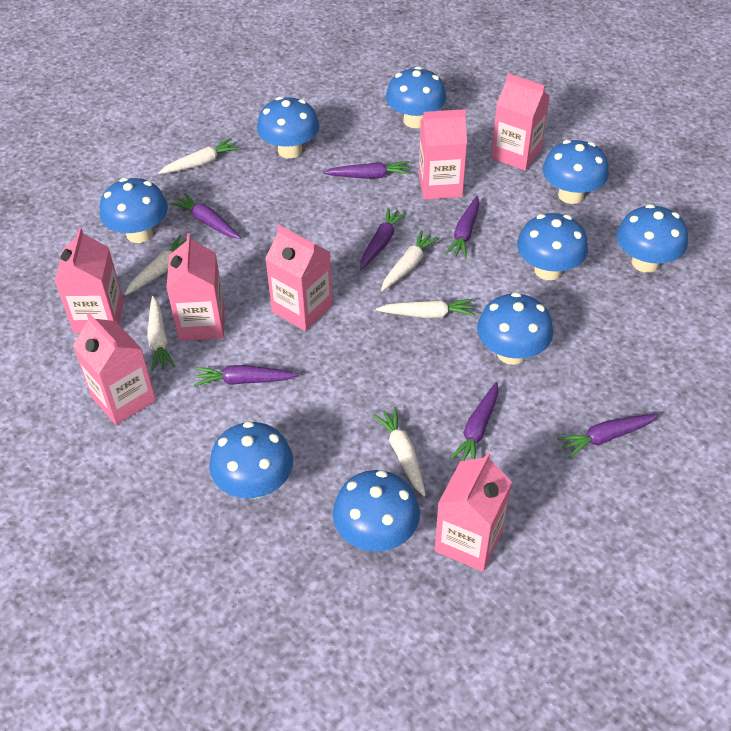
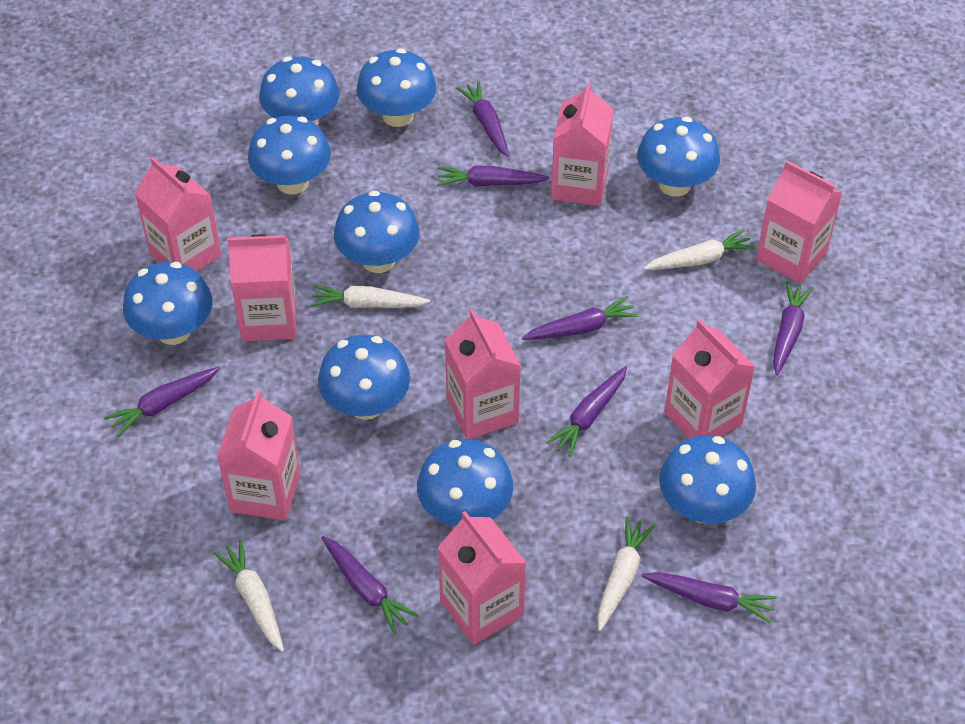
pink carton: [55,227,124,334] [73,313,156,425] [167,233,225,341] [265,225,333,331] [419,109,467,200] [435,452,512,572] [491,74,550,171] = 7 -> [134,157,222,271] [217,390,300,521] [227,234,296,341] [437,511,526,645] [445,309,521,439] [551,83,613,206] [664,319,755,439] [756,161,842,284] = 8
purple carrot: [170,193,241,239] [194,365,299,386] [323,161,411,179] [360,207,407,270] [445,196,479,259] [450,382,498,461] [557,414,659,458] = 7 -> [104,367,220,437] [321,536,419,635] [437,166,550,187] [456,81,509,157] [522,296,639,340] [546,366,627,457] [642,572,777,624] [773,281,813,375] = 8
white carrot: [124,235,187,296] [147,296,175,372] [158,138,240,174] [373,407,426,497] [376,299,475,318] [381,230,440,291] = 6 -> [213,540,284,652] [311,285,430,308] [597,516,655,631] [643,229,756,270] = 4

